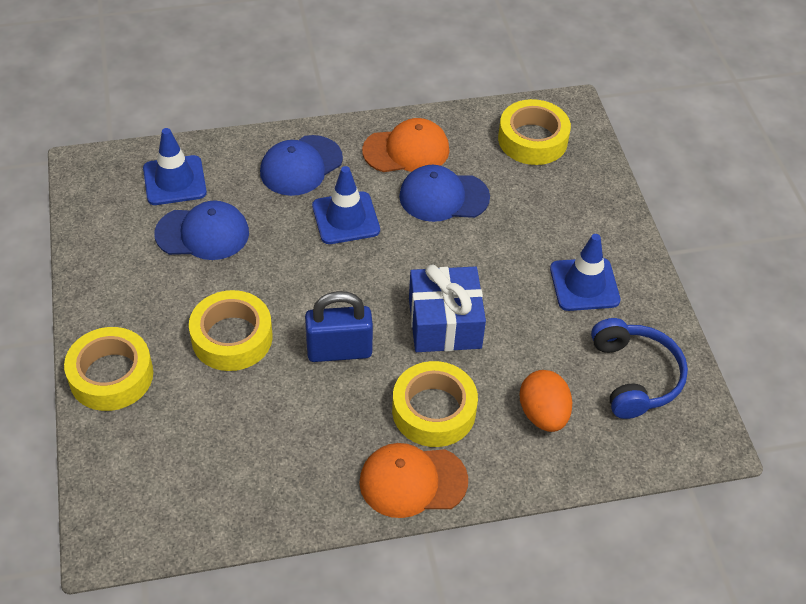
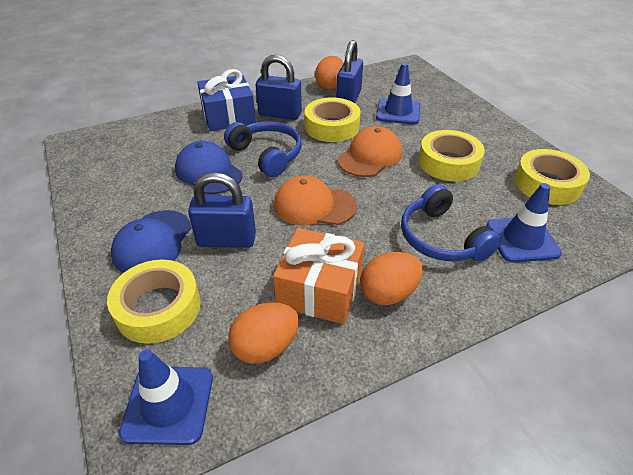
blue cap: [154,200,249,260] [260,135,343,196] [399,165,490,222] = 3 -> [111,210,192,273] [175,141,242,194] = 2
blue headphones: [591,318,688,419] = 1 -> [224,121,302,177] [401,184,501,261] = 2
blue padlock: [305,291,373,362] = 1 -> [188,172,256,248] [256,55,302,120] [336,40,363,103] = 3
orange egg: [520,370,572,432] = 1 -> [228,302,299,364] [315,56,344,90] [360,252,423,305] = 3
orange gift: none = 0 -> [273,228,364,324] = 1

